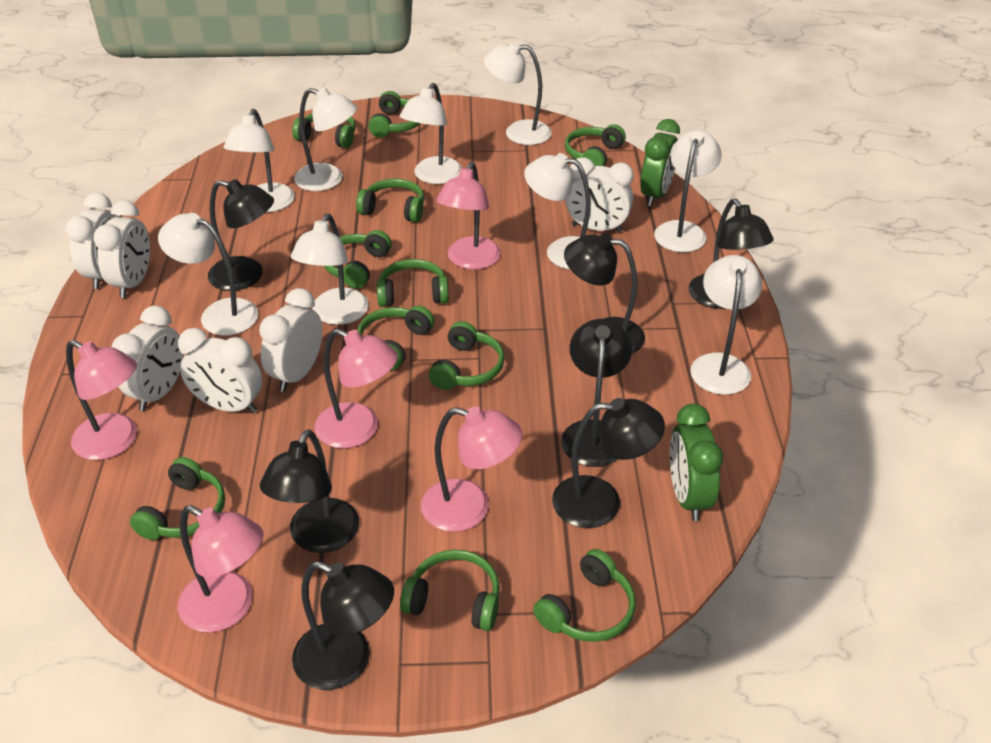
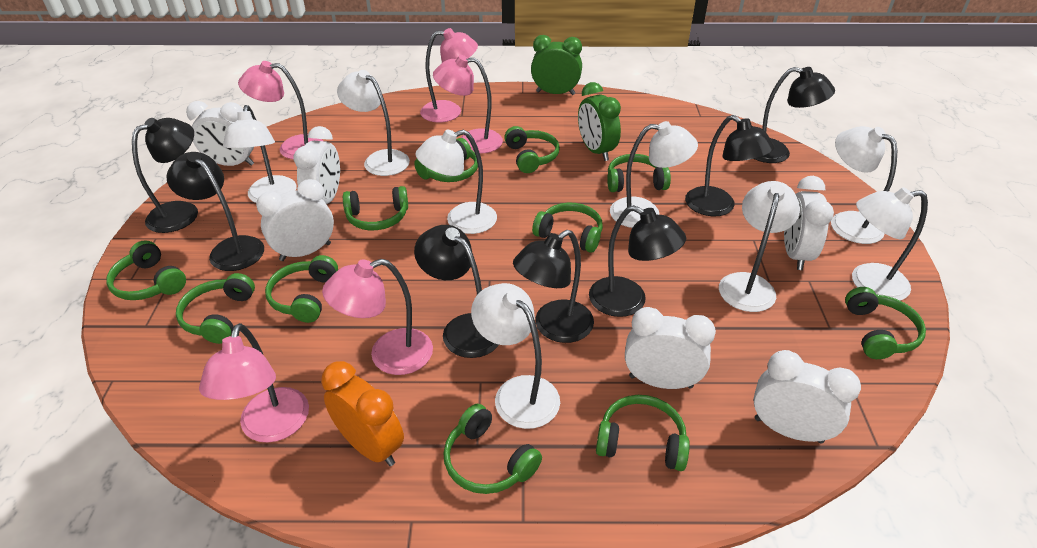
orange clock: none = 0 -> [321,361,404,466] = 1
white lamp: [158,213,259,335] [224,109,295,212] [291,214,369,325] [294,88,357,191] [399,83,462,184] [484,41,552,145] [524,153,591,269] [654,130,722,252] [690,255,762,395] = 9 -> [223,105,297,203] [337,70,410,176] [415,130,497,234] [471,283,560,429] [610,121,698,228] [719,181,800,312] [831,126,897,244] [852,187,928,301] = 8

